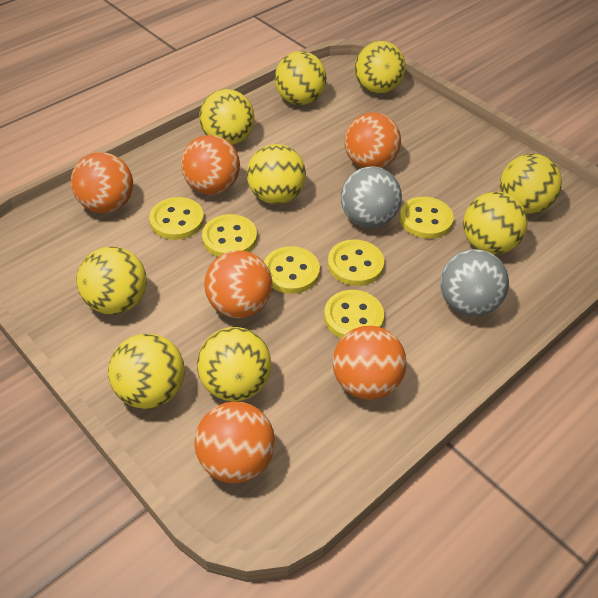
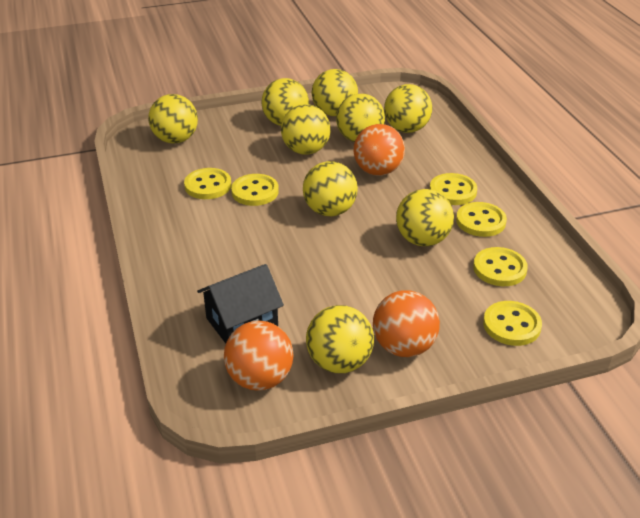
black house: none = 0 -> [197,264,284,344] = 1
grey ball: [341,166,402,228] [440,249,509,316] = 2 -> none = 0
orange ball: [71,152,133,213] [181,135,240,195] [194,401,275,483] [204,250,273,318] [333,326,407,400] [345,112,401,168] = 6 -> [224,321,293,391] [353,124,405,176] [373,290,440,357] = 3

